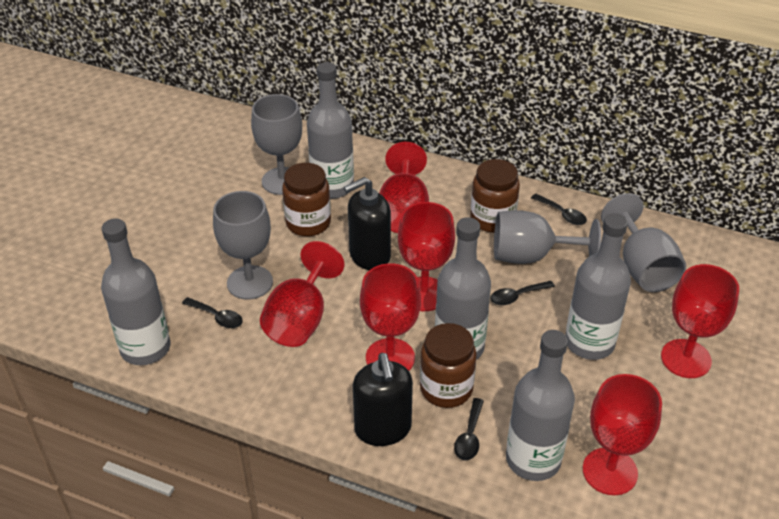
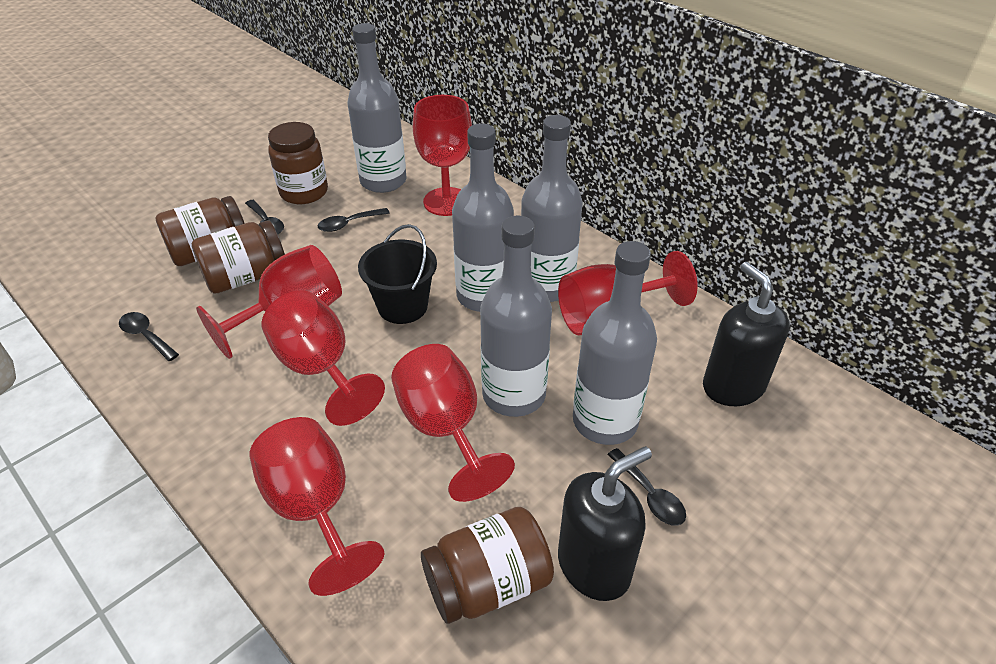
black bucket: none = 0 -> [358,224,437,324] = 1
brown jar: [282,163,331,236] [420,323,477,408] [470,159,520,233] = 3 -> [156,196,245,266] [192,220,285,294] [268,122,328,204] [421,507,554,624] = 4
grey goblet: [213,191,273,300] [251,94,302,195] [494,210,601,264] [601,193,686,292] = 4 -> none = 0

